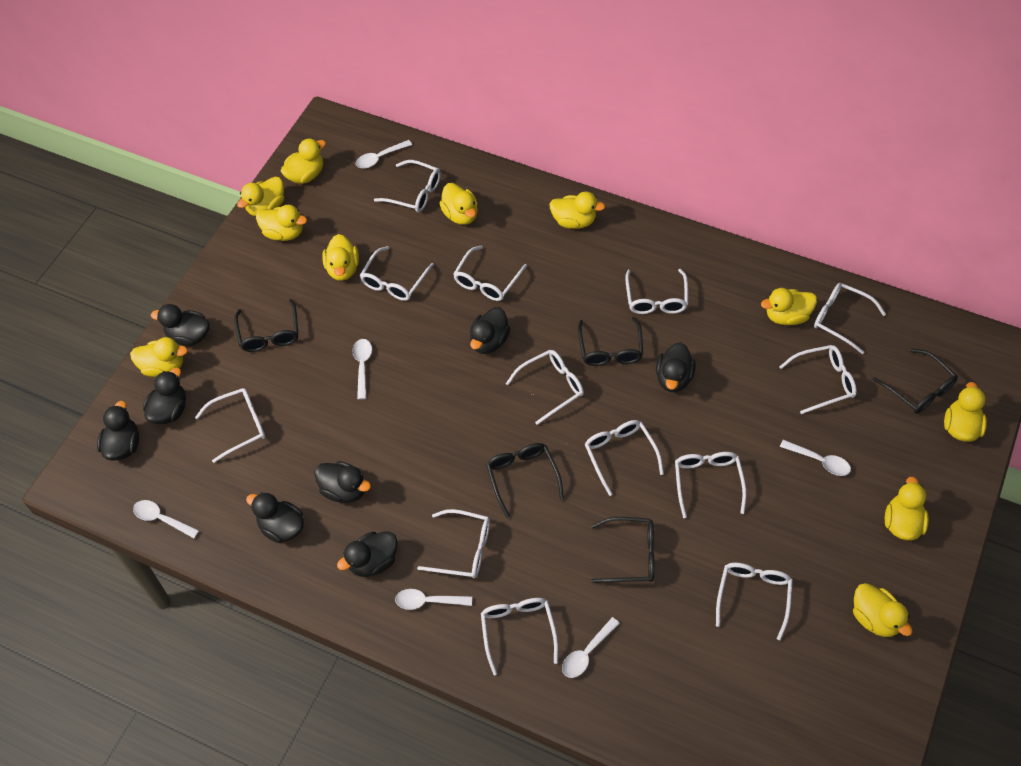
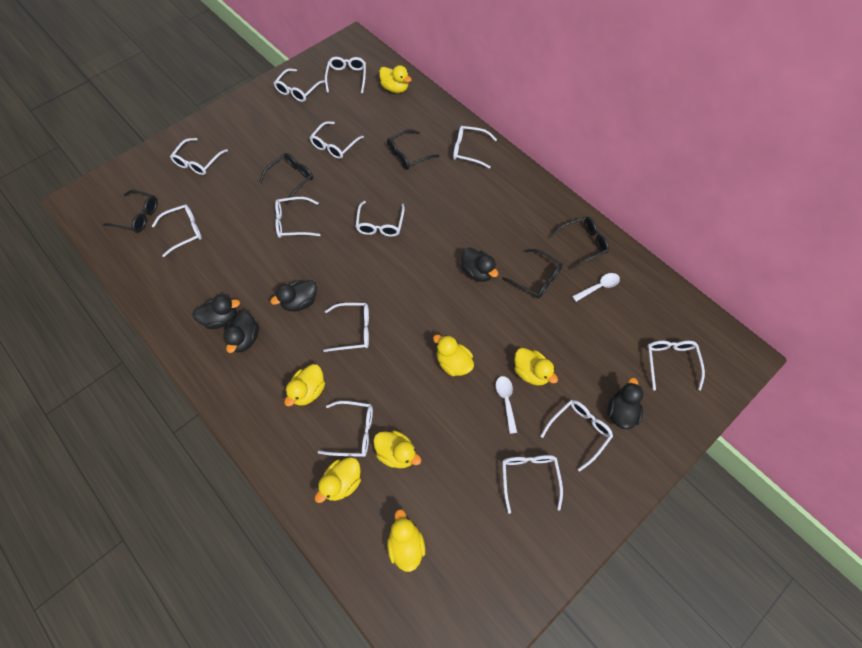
black duck: [97,401,139,461] [143,368,186,424] [151,304,210,346] [246,492,304,543] [314,461,371,503] [337,532,397,577] [470,307,510,354] [656,342,696,392] = 8 -> [192,295,240,329] [223,311,259,353] [271,280,317,312] [461,247,498,282] [607,378,643,430] = 5
white spoon: [133,500,199,538] [352,339,372,400] [356,140,412,168] [395,589,472,610] [562,617,620,678] [780,440,851,476] = 6 -> [496,376,517,434] [572,273,620,302] = 2
yellow duck: [130,337,188,377] [237,177,284,216] [256,205,307,241] [281,138,326,184] [322,234,359,281] [439,183,478,225] [549,192,605,229] [761,288,817,325] [853,583,912,637] [885,476,929,541] [944,382,987,442] = 11 -> [285,364,325,406] [315,457,361,503] [373,430,421,468] [379,65,412,93] [387,509,425,572] [433,335,474,376] [514,348,558,386] = 7

